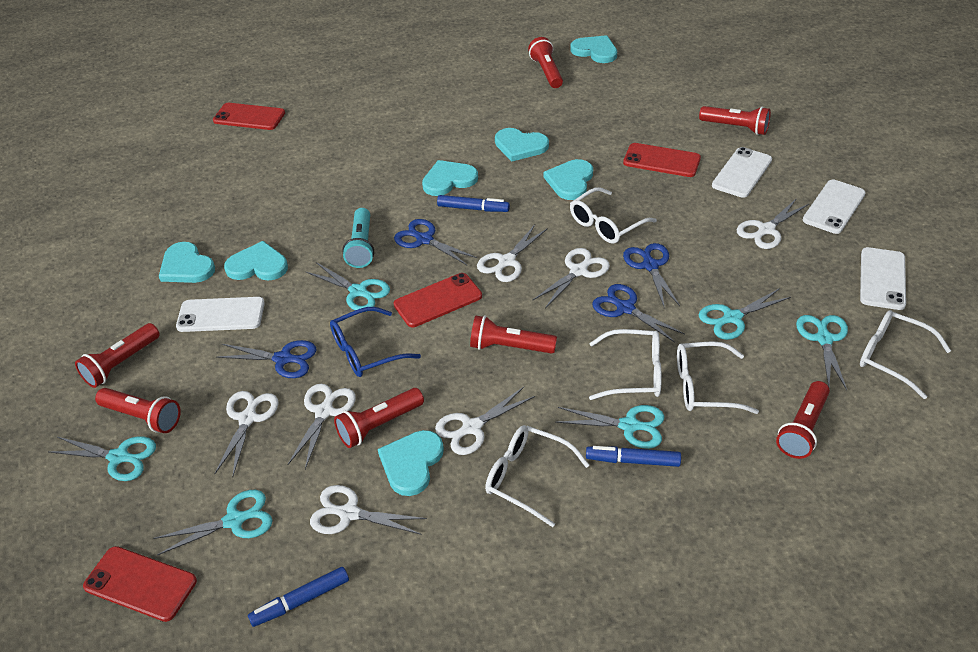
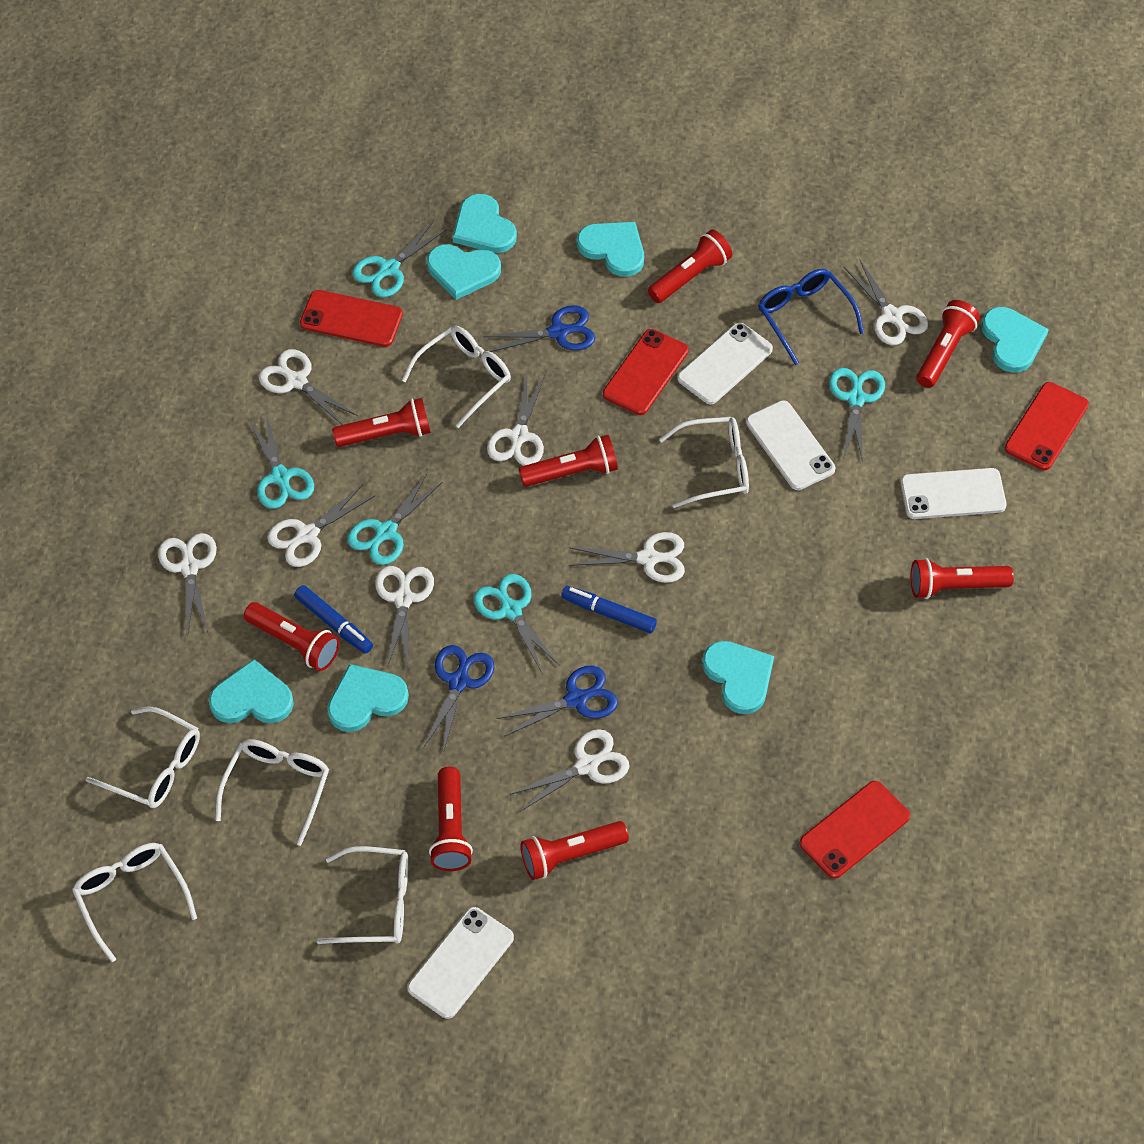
blue marker: [248,567,349,627] [437,195,510,212] [586,446,681,467] = 3 -> [294,585,373,654] [561,586,657,633] = 2
blue scissors: [216,340,317,378] [394,219,477,265] [592,284,685,342] [623,243,680,309] = 4 -> [423,645,494,753] [483,305,595,352] [497,666,618,736] = 3
red flashlight: [75,323,160,388] [95,388,181,433] [334,388,424,448] [470,316,557,353] [528,37,563,88] [699,106,771,135] [776,381,830,459] = 7 -> [244,602,340,671] [332,398,431,447] [429,767,473,871] [519,435,618,487] [521,821,629,880] [648,230,732,303] [911,558,1014,599] [916,300,980,388] = 8
turquoise flashlight: [342,208,374,268] = 1 -> none = 0
turquoise scissors: [48,436,156,481] [153,490,273,556] [306,262,390,312] [555,405,665,449] [699,288,791,340] [796,315,848,390] = 6 -> [248,413,314,509] [347,474,442,565] [352,221,447,297] [473,574,560,673] [829,368,885,462] = 5
white glasses: [485,425,590,527] [570,187,657,244] [589,329,662,400] [677,341,759,414] [860,310,951,399] = 5 -> [72,843,197,962] [86,706,200,808] [215,739,329,846] [317,846,408,944] [402,326,511,428] [659,417,749,508] = 6
white scissors: [214,391,279,475] [287,384,356,469] [310,485,427,534] [435,387,535,455] [477,225,548,282] [532,248,610,308] [736,198,810,249] = 7 -> [158,533,217,632] [259,349,358,425] [267,484,375,567] [375,566,434,667] [487,373,545,466] [509,729,630,812] [569,532,685,583] [844,259,928,345] = 8

